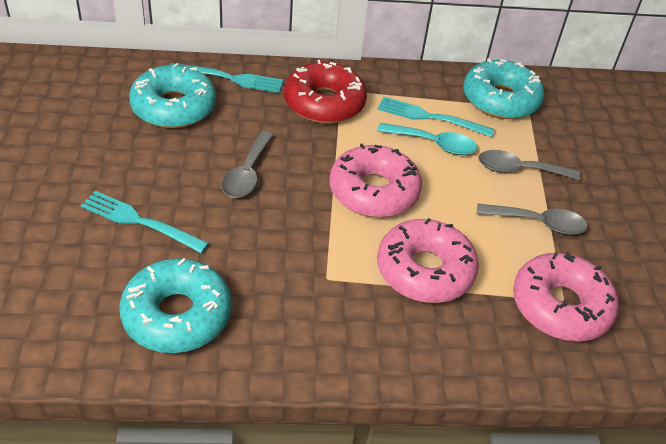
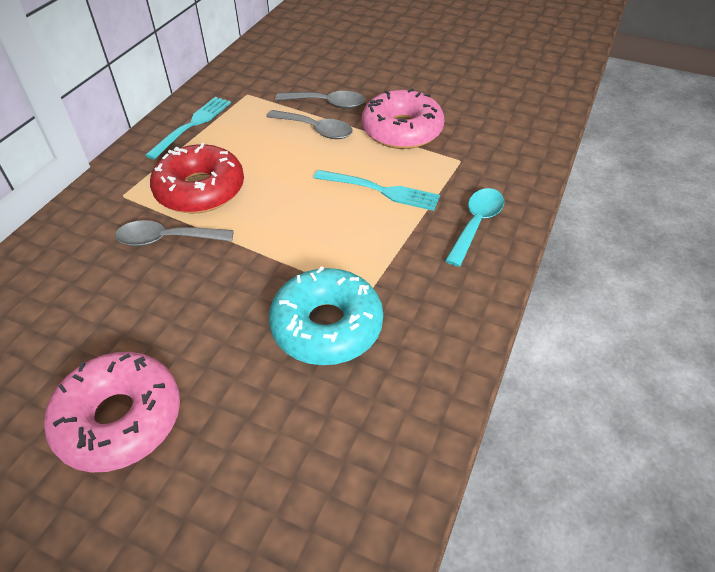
pink donut: [329,143,422,218] [377,218,479,303] [513,252,619,341] = 3 -> [44,352,180,472] [362,89,444,149] = 2
turquoise donut: [119,258,232,353] [129,63,216,128] [463,58,544,119] = 3 -> [269,266,383,365] = 1
turquoise fork: [80,191,209,253] [170,63,283,93] [377,97,495,137] = 3 -> [145,97,231,160] [314,170,440,211] = 2

